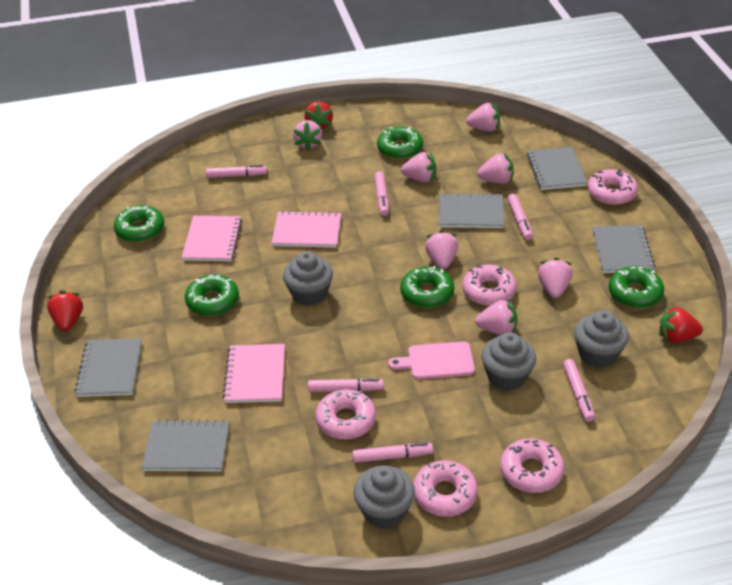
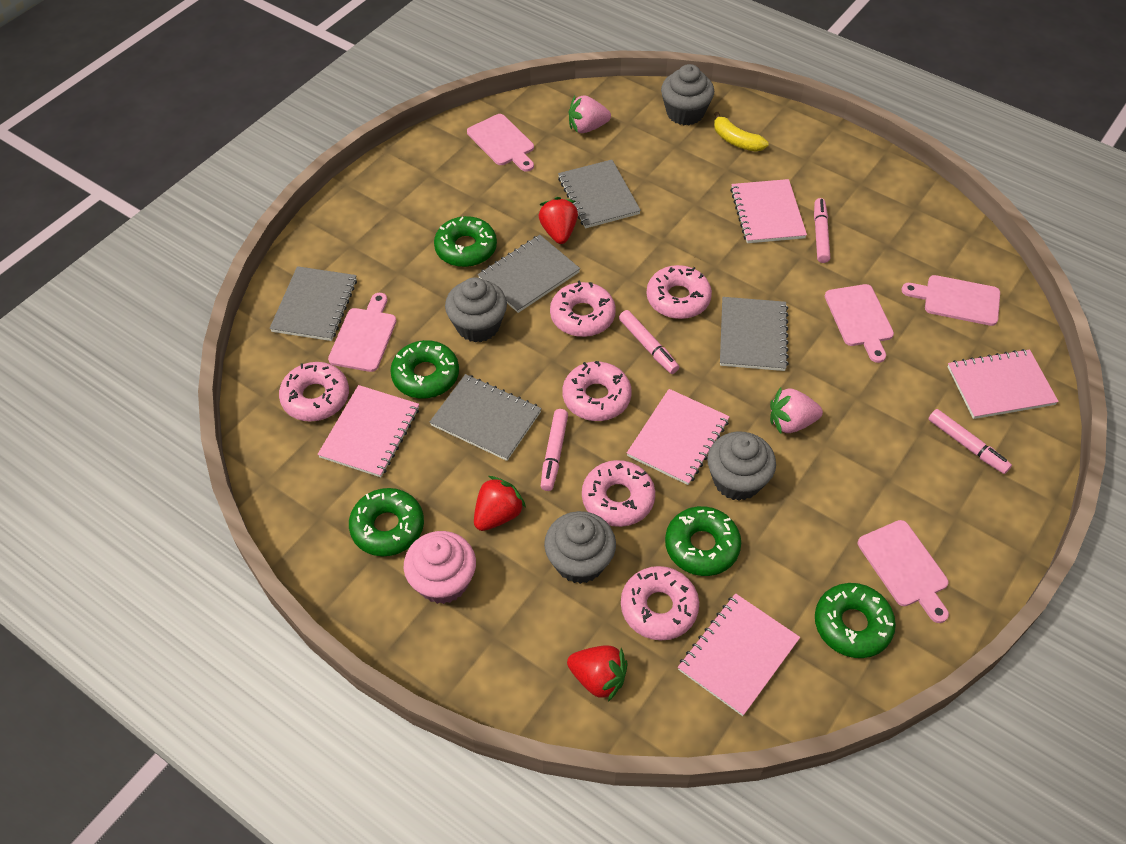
pink cupcake: none = 0 -> [404,531,476,604] = 1
pink cutting board: [388,341,475,379] = 1 -> [328,293,396,372] [467,114,534,172] [825,284,894,363] [858,520,949,623] [902,275,1000,326] = 5
pink donut: [315,389,376,440] [413,460,478,517] [462,264,517,306] [500,438,564,493] [588,169,638,205] = 5 -> [279,362,349,421] [550,280,616,337] [563,361,632,421] [582,460,655,527] [621,566,699,640] [646,265,712,319] = 6
pink marker: [206,164,267,178] [308,378,384,392] [352,442,433,463] [374,171,389,216] [507,194,533,240] [563,359,595,422] = 6 -> [541,409,568,491] [619,310,679,374] [814,198,830,263] [928,409,1012,474] = 4
pink notebook: [181,216,242,261] [223,344,285,403] [271,211,341,248] = 3 -> [317,385,419,477] [627,389,730,485] [678,593,800,716] [730,179,807,243] [948,349,1059,419] = 5
pink strawberry: [293,120,322,151] [401,152,436,183] [425,230,458,269] [466,103,500,132] [475,299,518,335] [477,153,514,184] [538,258,573,298] = 7 -> [569,95,611,133] [770,387,823,434] = 2
yellow banana: none = 0 -> [714,112,768,152] = 1

